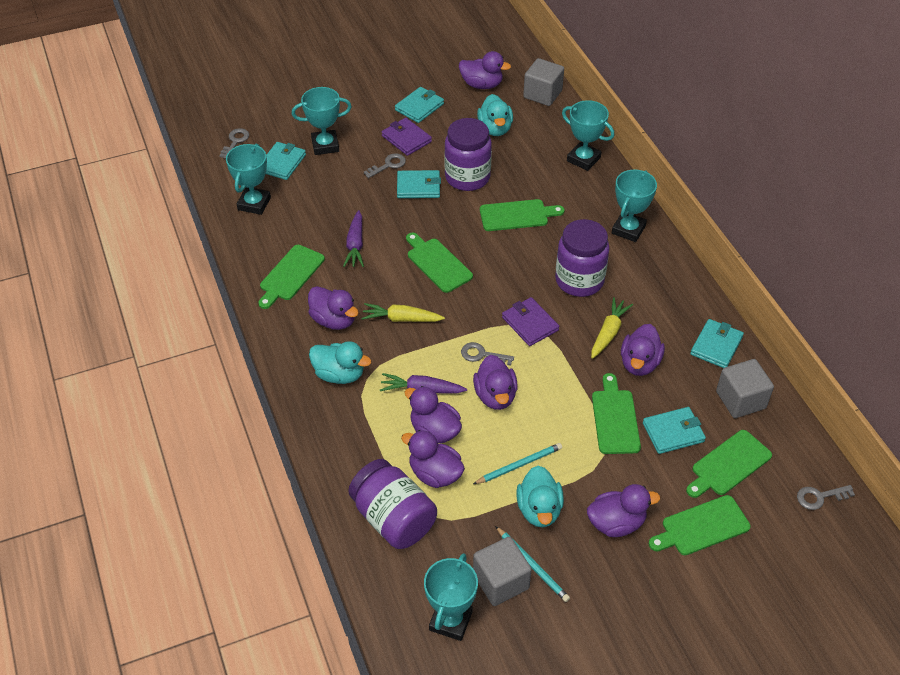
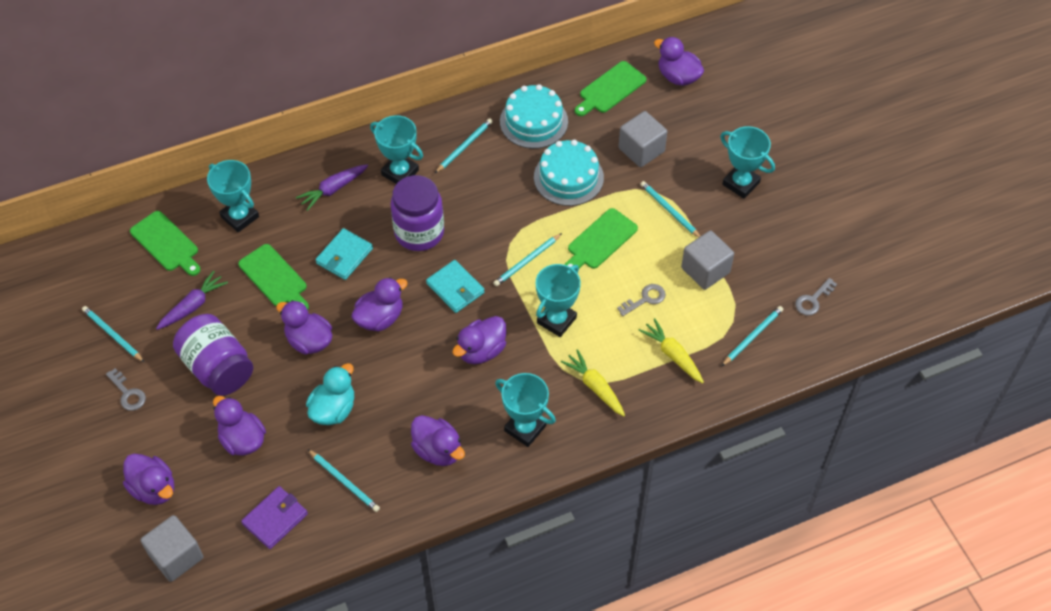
green cutting board: [258,245,325,309] [406,233,473,293] [480,199,564,231] [592,373,641,454] [649,495,751,555] [686,430,772,498] = 6 -> [130,211,201,276] [238,244,309,310] [564,208,638,270] [575,61,647,116] = 4
grey key: [219,128,249,159] [364,153,406,178] [461,342,514,366] [797,485,855,510] = 4 -> [106,368,146,411] [617,284,666,316] [795,278,837,316] = 3
purple jar: [348,459,437,549] [444,118,492,191] [555,219,609,297] = 3 -> [173,314,253,396] [391,175,444,251] = 2
purple wallet: [382,118,432,156] [502,297,559,346] = 2 -> [241,486,308,549] = 1
turquoise cake: none = 0 -> [500,84,568,149] [534,140,604,206] = 2
turquoise duck: [309,341,371,384] [477,94,513,136] [516,466,564,527] = 3 -> [306,363,354,425] = 1
turquoise pencil: [473,443,562,484] [495,526,570,602] = 2 -> [82,306,144,362] [308,449,380,512] [435,119,493,173] [493,233,562,286] [640,181,700,238] [722,306,783,366] = 6
turquoise wallet: [266,142,306,180] [395,87,444,123] [397,170,441,198] [643,407,706,454] [690,319,744,368] = 5 -> [316,228,373,280] [426,260,485,313] = 2

